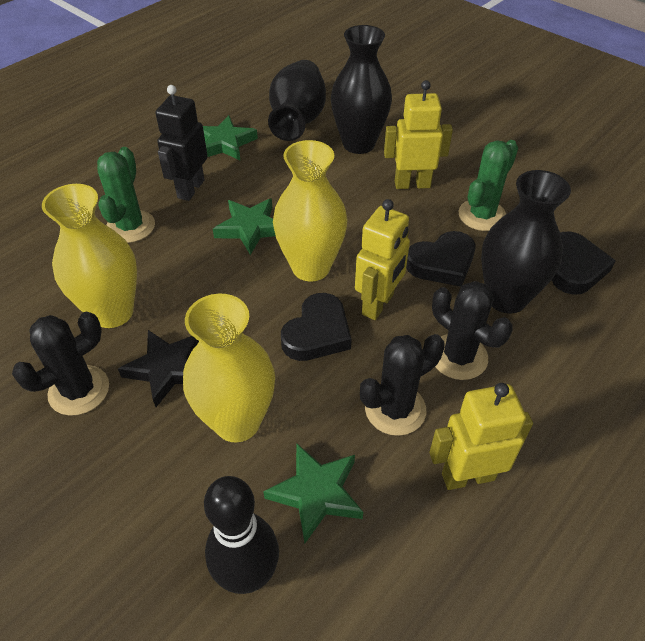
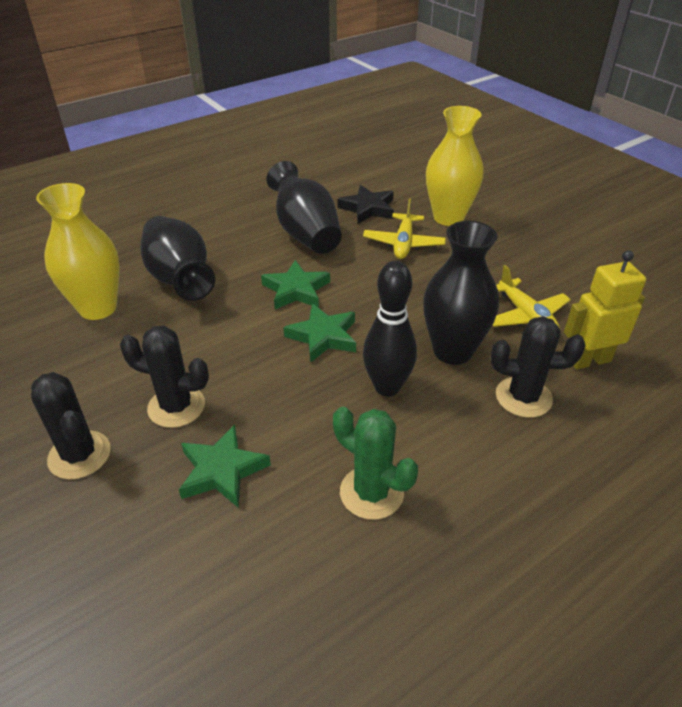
black heart: [281,293,352,361] [406,231,475,287] [552,232,616,295] = 3 -> none = 0
black robot: [156,85,208,201] = 1 -> none = 0
green cactus: [97,147,155,243] [458,140,518,231] = 2 -> [333,407,418,520] = 1
yellow plane: none = 0 -> [363,198,446,259] [493,265,571,329] = 2
yellow robot: [355,199,410,320] [384,80,453,189] [429,383,533,490] = 3 -> [564,250,646,369] = 1
yellow vase: [42,184,137,328] [183,294,275,442] [273,140,347,282] = 3 -> [36,183,120,320] [426,106,484,226] = 2

